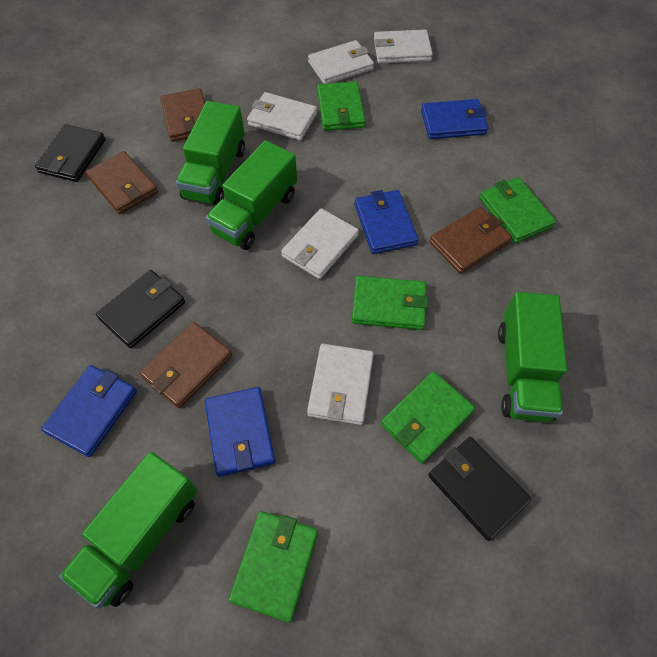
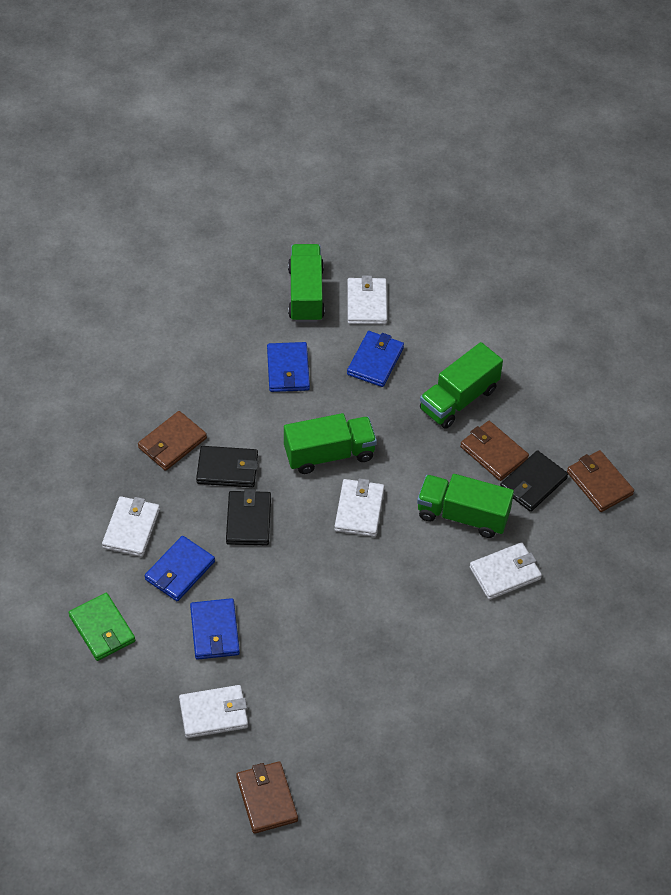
green wallet: [229,511,318,623] [317,81,365,131] [352,276,428,330] [381,371,475,463] [479,177,556,243] = 5 -> [68,593,135,661] = 1

